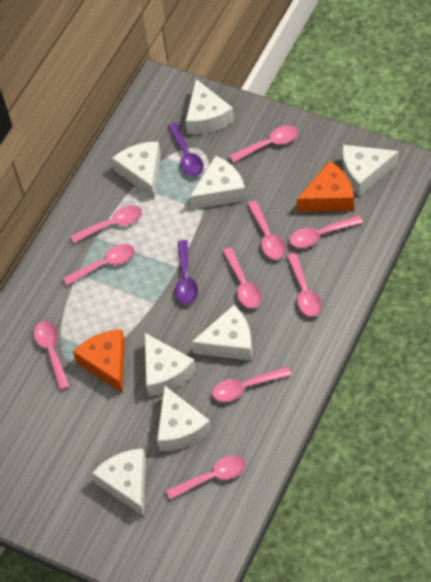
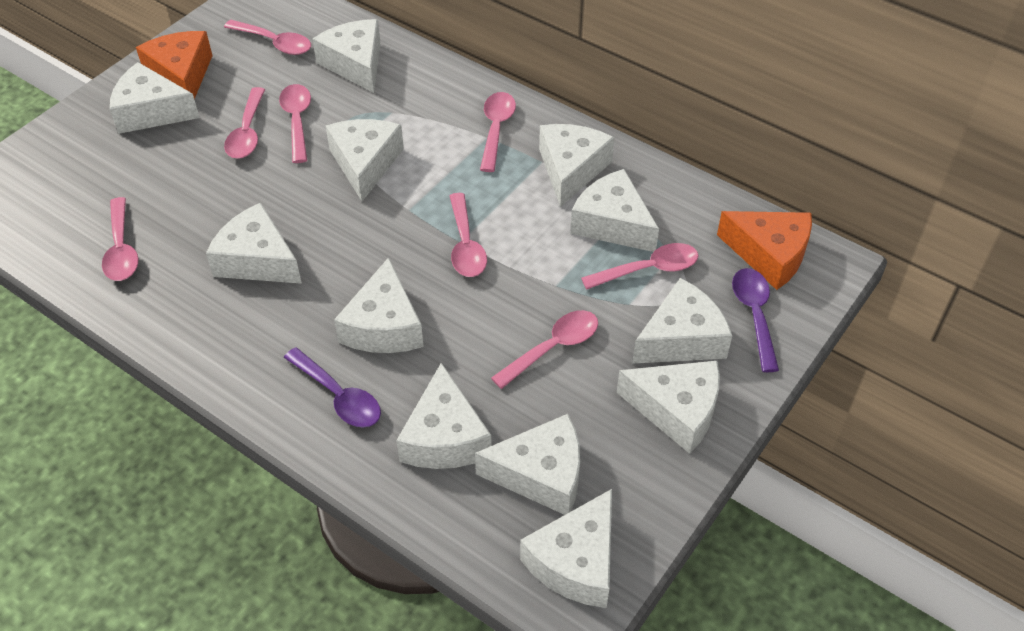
pink spoon: [34,321,70,390] [63,244,135,286] [71,205,142,243] [166,455,246,500] [212,367,291,402] [222,247,262,309] [230,125,298,163] [247,200,286,260] [287,253,322,317] [290,215,363,248] = 10 -> [102,197,138,281] [224,20,311,55] [224,87,265,159] [279,84,311,163] [450,193,487,277] [480,92,516,172] [491,310,598,389] [581,243,699,290] = 8
white cheese: [92,448,146,516] [112,142,161,199] [145,333,196,396] [157,385,212,451] [185,79,234,134] [189,156,246,210] [191,305,252,361] [343,145,399,197] = 8 -> [110,62,200,134] [206,203,302,284] [313,19,381,93] [326,119,404,201] [334,257,424,353] [396,363,492,469] [475,414,580,515] [520,489,612,608] [539,124,615,207] [570,169,659,252] [617,361,720,454] [632,278,732,364] = 12

